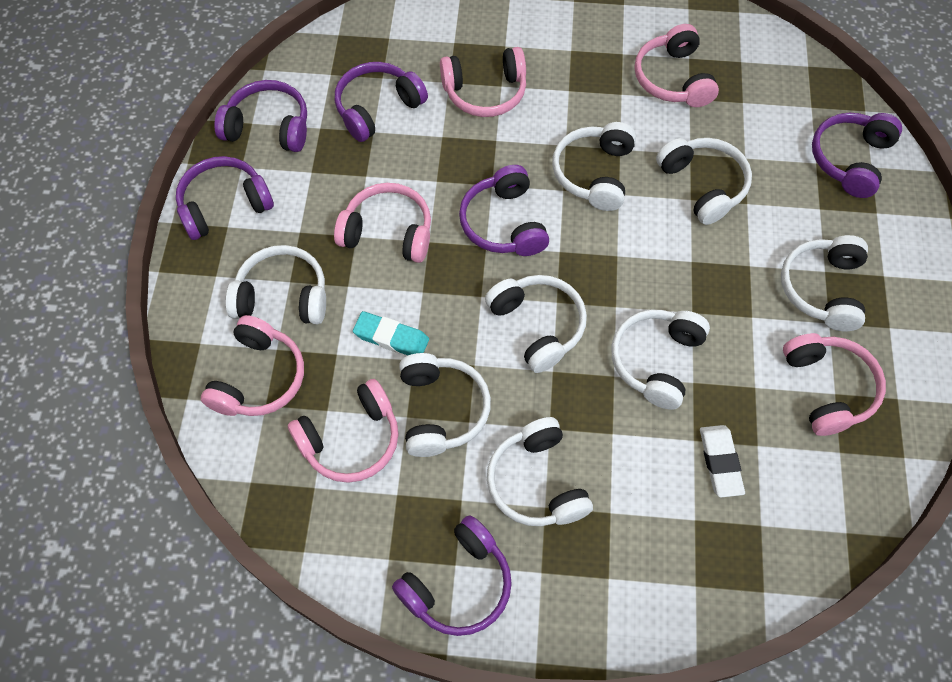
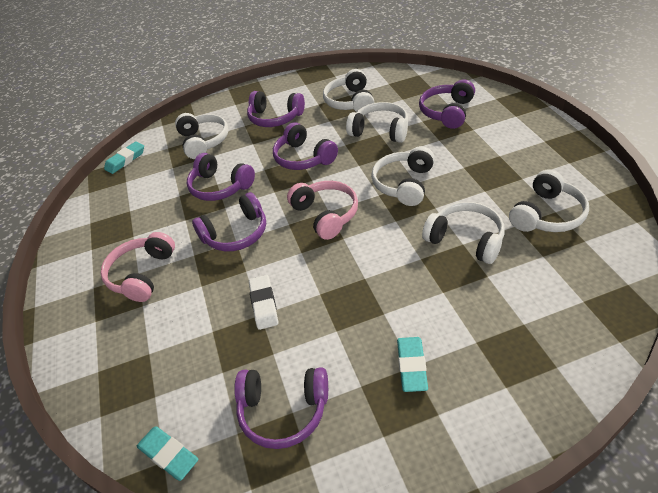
pink headphones: [201,315,304,416] [288,379,398,483] [334,183,431,263] [440,47,526,117] [635,24,719,107] [783,333,886,436] = 6 -> [101,232,175,302] [287,181,358,240] = 2
turquoise eraser: [353,311,429,355] = 1 -> [104,142,144,174] [137,426,198,481] [397,337,428,392] = 3
white headphones: [225,245,326,324] [399,353,491,457] [485,275,587,373] [487,417,593,526] [552,122,636,211] [611,310,710,410] [656,138,752,225] [781,235,868,331] = 8 -> [175,113,229,159] [323,69,374,112] [346,102,409,143] [371,146,435,206] [422,202,505,264] [509,170,589,232] = 6

